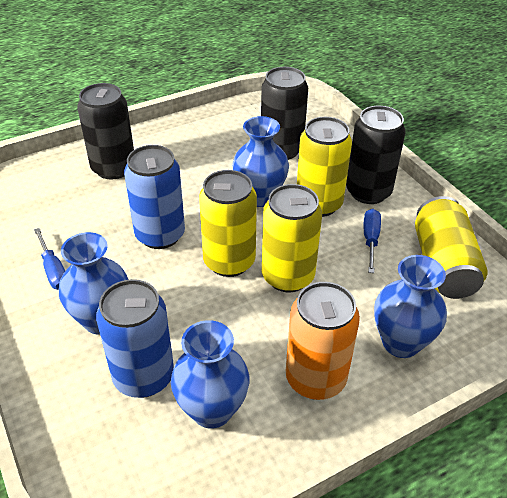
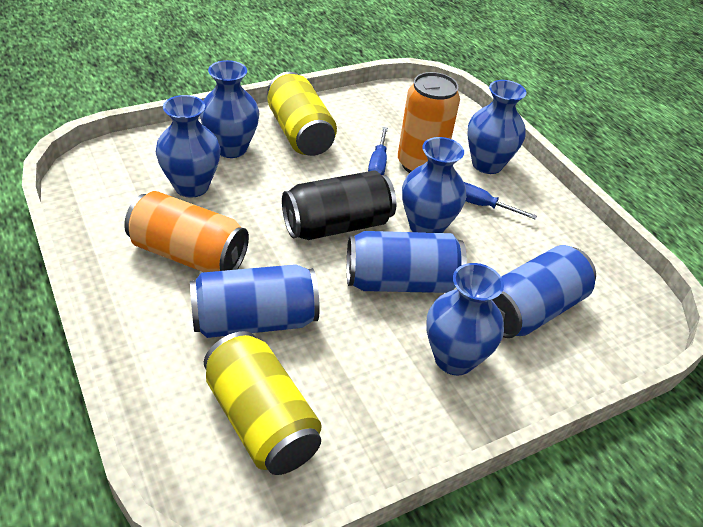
black can: [77,83,134,179] [261,67,308,160] [346,106,406,204] = 3 -> [282,170,396,240] = 1
blue can: [96,279,174,398] [124,145,185,249] = 2 -> [190,264,320,338] [347,231,467,293] [492,245,596,338] = 3
blue vase: [59,232,129,335] [171,320,249,429] [232,116,289,207] [374,255,447,358] = 4 -> [156,95,220,198] [200,60,259,158] [402,137,466,233] [426,263,504,375] [468,80,527,174] = 5
orange can: [286,282,360,400] = 1 -> [124,191,249,272] [398,72,460,173] = 2
yellow can: [199,170,257,277] [262,184,322,292] [297,117,352,217] [415,196,488,299] = 4 -> [204,331,322,475] [267,72,337,156] = 2

